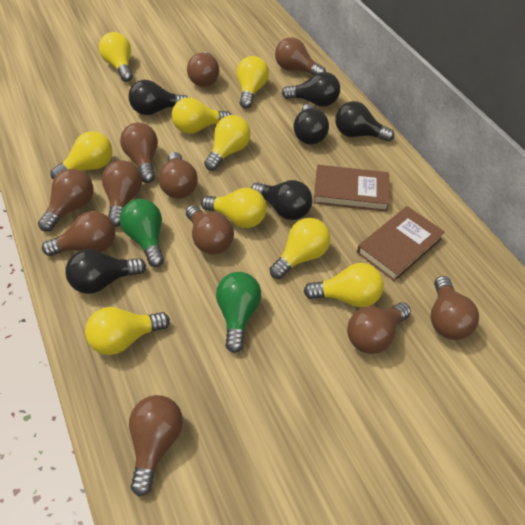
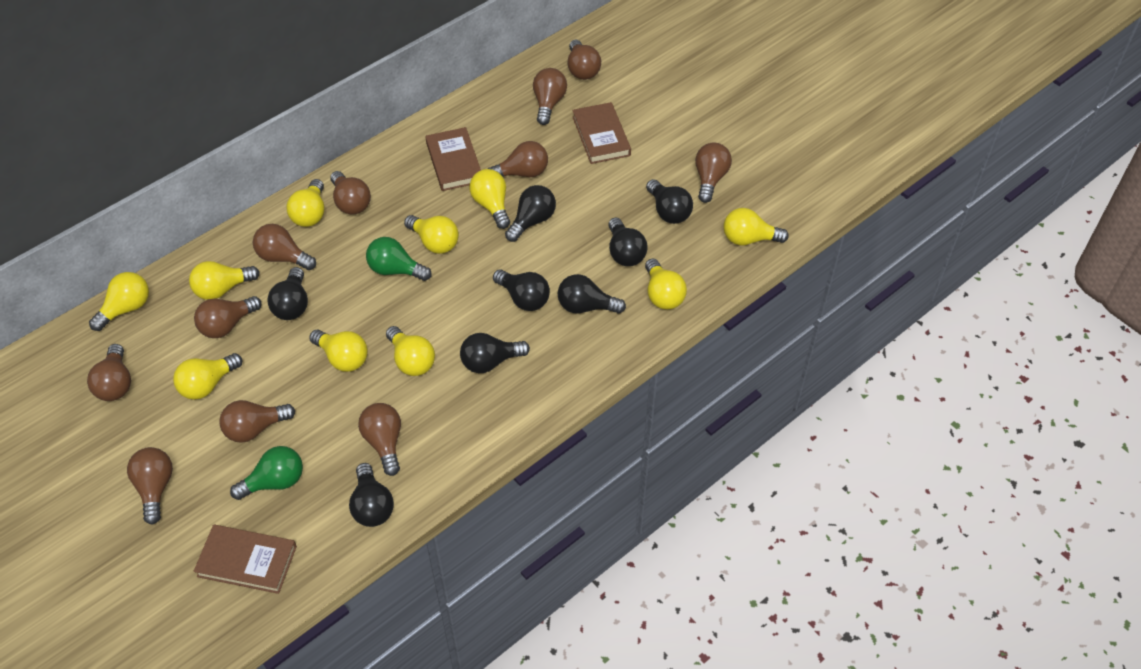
black light bulb: [65,249,146,294] [129,80,188,115] [251,180,313,220] [282,72,340,107] [293,104,329,145] [335,101,394,142] = 6 -> [267,267,308,320] [349,463,394,527] [460,333,530,373] [493,270,550,311] [505,185,556,242] [558,274,626,314] [608,218,647,266] [646,179,693,224] = 8
brown book: [313,165,390,212] [357,206,445,281] = 2 -> [194,525,297,594] [426,127,481,191] [572,102,631,164] = 3
yellow light bulb: [50,131,112,180] [85,307,170,355] [99,32,133,82] [172,98,231,134] [201,188,267,228] [204,115,251,171] [237,56,269,108] [270,218,331,279] [304,263,384,307] = 9 -> [89,272,149,331] [173,353,242,400] [189,261,260,300] [287,179,324,227] [309,330,368,372] [386,326,435,376] [404,215,459,254] [469,169,510,229] [645,258,687,309] [724,208,789,246] = 10

